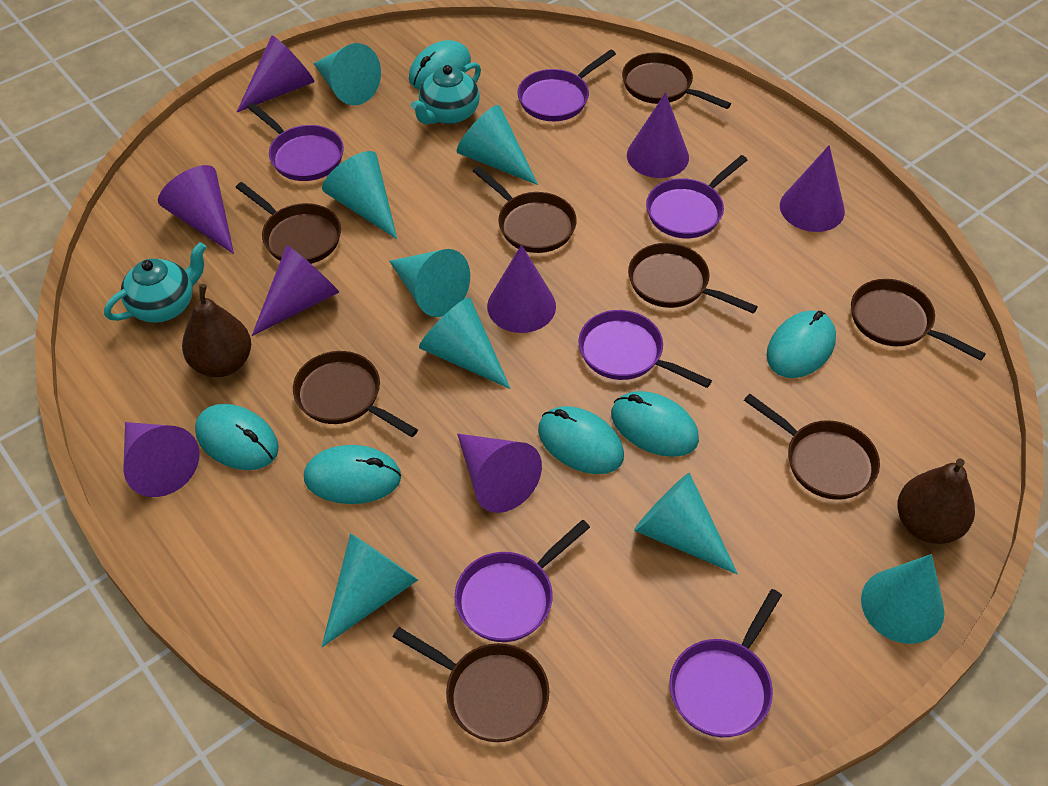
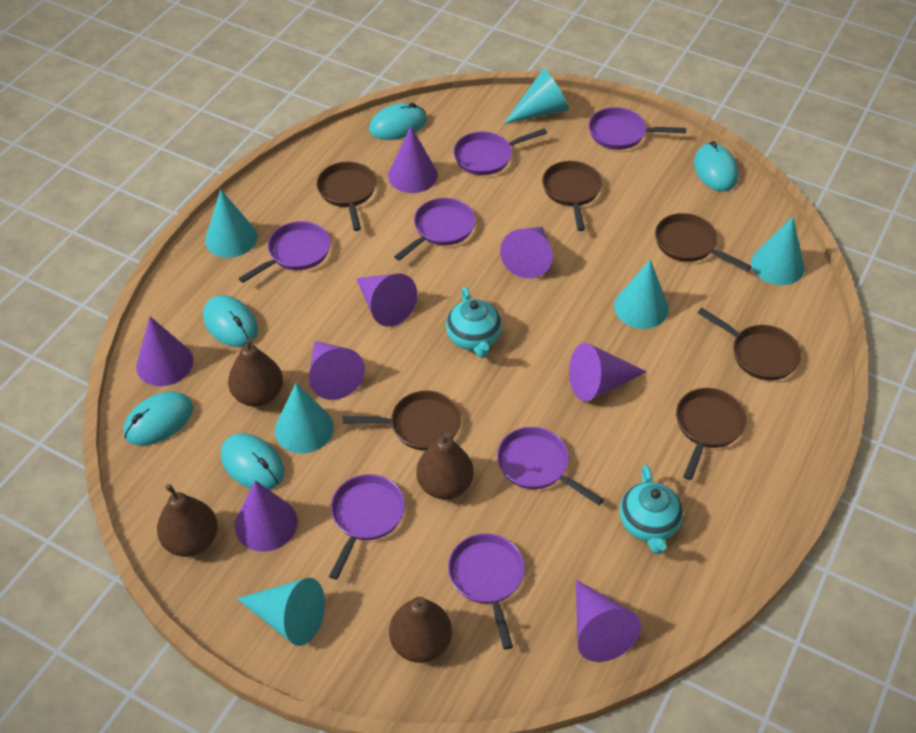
brown pan: [235,182,341,264] [293,351,418,437] [393,627,549,742] [473,166,577,253] [622,52,731,109] [628,243,758,313] [744,394,880,500] [851,279,986,361] = 8 -> [317,162,377,231] [343,391,461,451] [542,161,602,231] [655,213,752,271] [676,388,747,480] [698,308,801,381] = 6
brown pear: [182,284,251,377] [897,458,975,544] = 2 -> [157,484,218,557] [228,337,283,407] [389,597,452,663] [417,432,474,499] = 4
purple pan: [247,103,344,181] [455,520,590,642] [518,49,616,121] [578,310,712,388] [646,155,747,238] [669,589,782,737] = 6 -> [238,221,331,283] [329,474,405,580] [394,198,475,261] [448,533,525,650] [453,128,547,175] [497,427,604,505] [589,107,686,150] = 7
turquoise cone: [313,43,381,105] [322,151,397,239] [322,533,418,647] [389,249,470,317] [419,297,511,389] [457,105,538,185] [634,473,738,575] [861,554,944,644] = 8 -> [205,189,257,258] [237,578,325,646] [275,383,334,454] [504,69,569,124] [614,259,669,329] [751,217,805,285] = 6
turquoise mouse: [195,404,279,470] [304,445,401,504] [409,40,471,90] [538,406,624,474] [611,391,699,457] [766,310,836,378] = 6 -> [123,392,193,445] [203,295,258,347] [221,433,284,489] [369,103,427,140] [694,141,738,191] = 5

